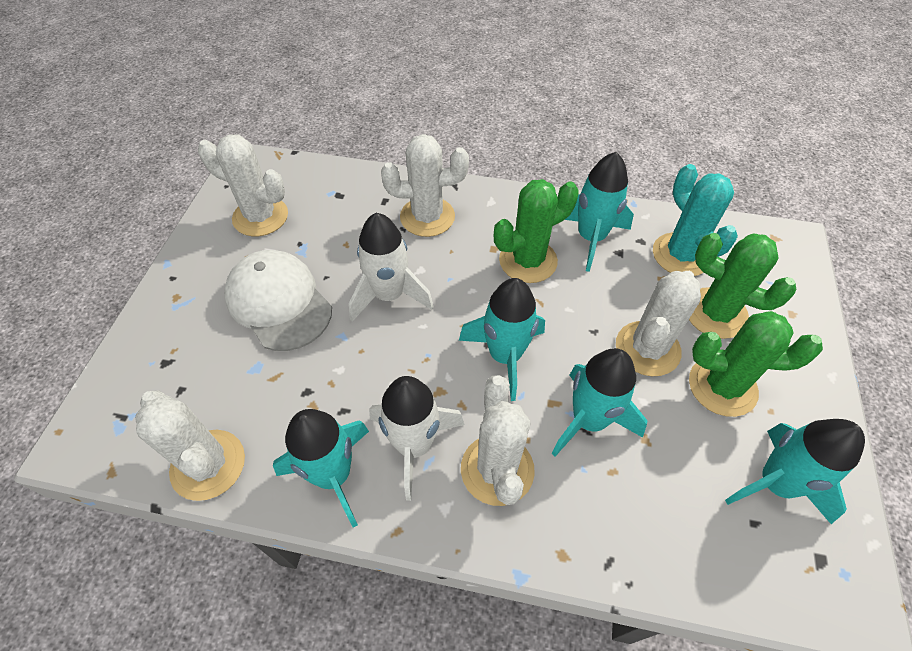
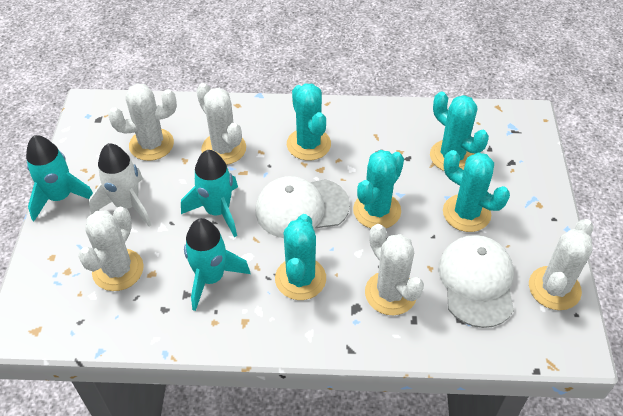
green cactus: [494,179,579,283] [689,233,796,339] [689,311,823,417] = 3 -> none = 0
turquoise cactus: [653,164,738,276] = 1 -> [275,214,326,300] [287,84,331,161] [353,150,404,228] [430,92,489,171] [443,150,510,232] = 5
turquoise rocket: [273,409,369,528] [459,278,545,401] [551,348,648,457] [565,152,634,272] [725,419,865,524] = 5 -> [26,135,93,221] [181,150,238,237] [184,218,251,311] = 3
white cap: [224,250,332,351] = 1 -> [255,176,350,238] [438,235,514,328] = 2
white rocket: [349,213,434,322] [369,376,464,501] = 2 -> [89,143,151,227] = 1

